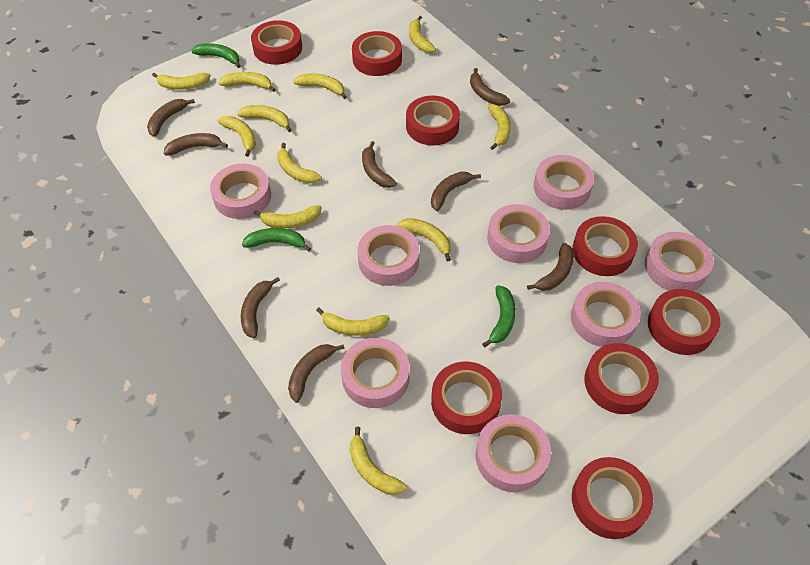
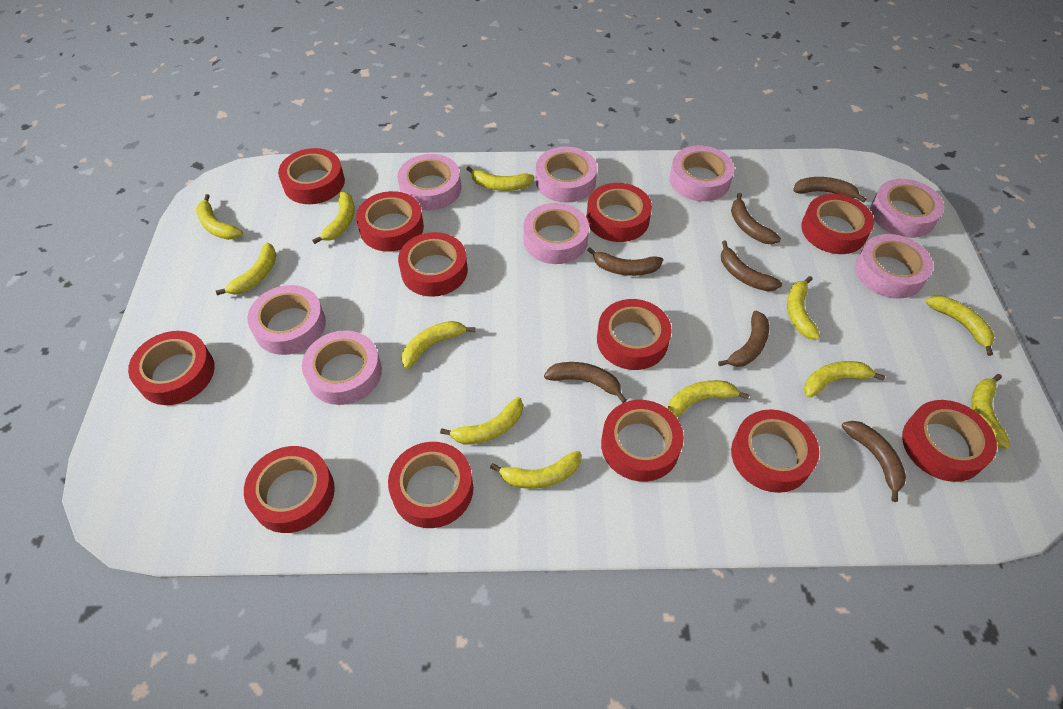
brown banana: [147,99,195,137] [164,133,228,155] [241,277,280,338] [288,344,345,403] [362,141,397,188] [431,172,481,211] [470,68,510,106] [527,243,574,291] = 8 -> [544,362,627,403] [587,247,663,276] [718,310,769,367] [721,241,782,291] [731,193,781,244] [793,177,866,203] [842,421,906,502] = 7
green banana: [191,43,241,68] [242,228,311,251] [482,285,516,347] = 3 -> none = 0
red tape: [251,20,302,65] [352,31,402,76] [406,95,460,146] [431,361,502,434] [572,216,638,276] [572,457,653,539] [584,343,659,414] [648,289,721,355] = 8 -> [128,331,215,405] [244,446,335,533] [278,148,345,204] [356,191,424,252] [388,442,473,528] [398,232,468,297] [587,183,652,242] [597,299,672,370] [601,400,684,482] [731,409,819,493] [801,194,874,254] [902,400,997,482] = 12

